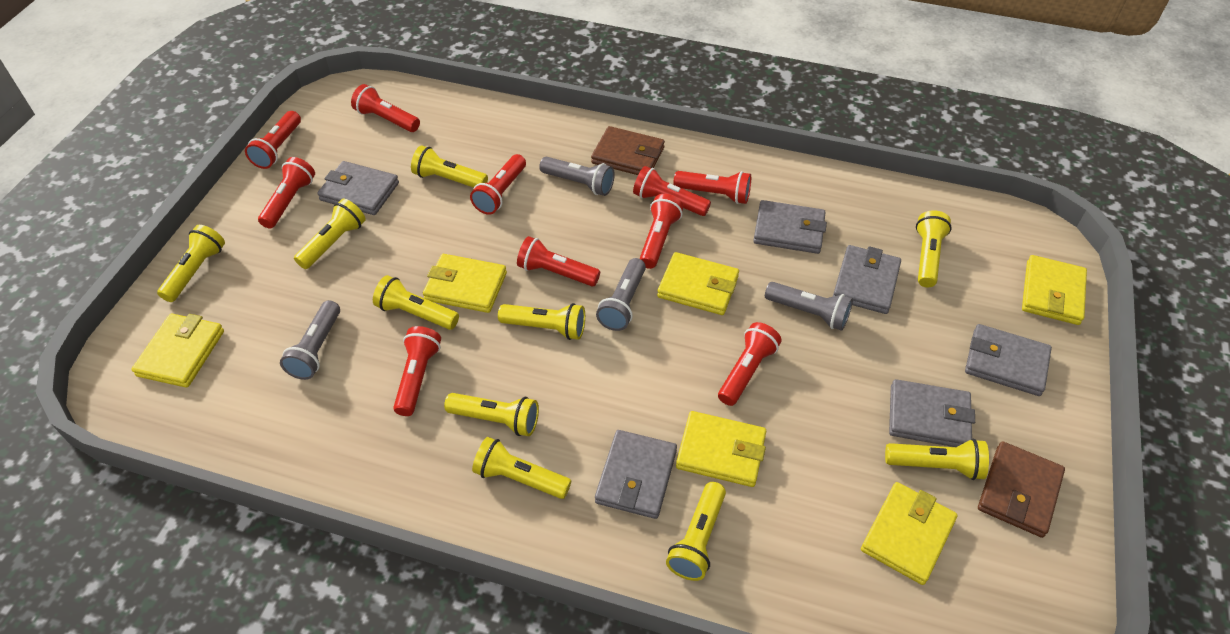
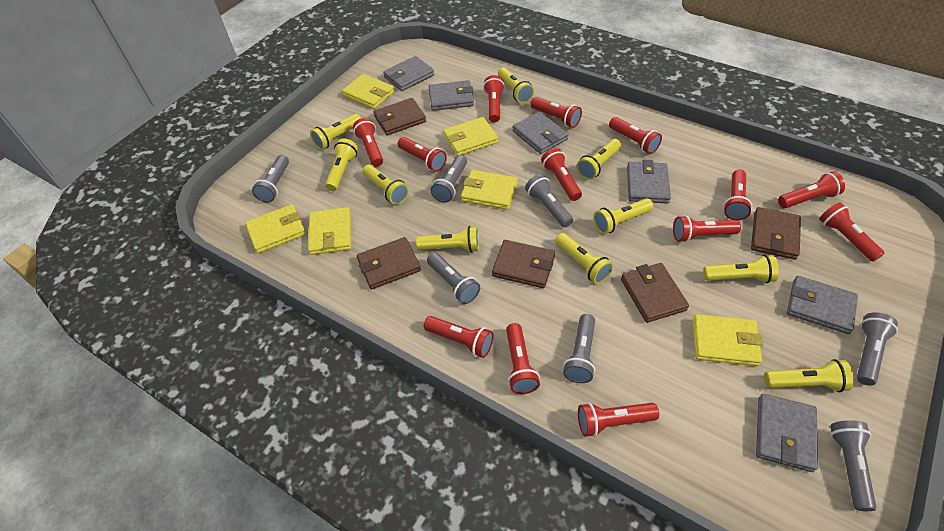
brown wallet: [591,126,665,175] [978,441,1065,538] = 2 -> [357,237,421,290] [373,98,426,135] [492,240,555,288] [621,263,689,323] [751,207,801,260] = 5
grey flashlight: [280,300,340,380] [539,156,615,196] [596,258,646,331] [765,282,853,331] = 4 -> [252,155,289,202] [427,253,480,304] [431,155,467,203] [525,174,573,228] [563,314,595,383] [830,420,876,511] [857,312,898,386] = 7
red flashlight: [245,111,301,169] [258,157,315,229] [351,84,420,132] [393,326,441,416] [470,154,526,215] [517,236,600,286] [633,166,711,216] [639,194,683,269] [673,171,751,204] [718,322,781,406] = 10 -> [353,118,383,167] [398,137,447,172] [424,316,494,358] [483,75,505,122] [506,323,540,394] [530,97,582,128] [541,148,582,201] [578,402,659,437] [609,117,662,154] [673,215,741,242] [723,169,752,220] [778,171,845,208] [819,202,885,262] = 13

